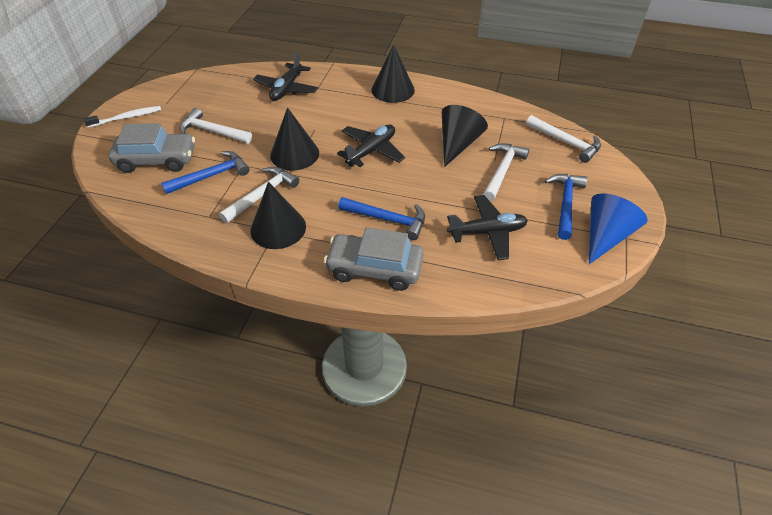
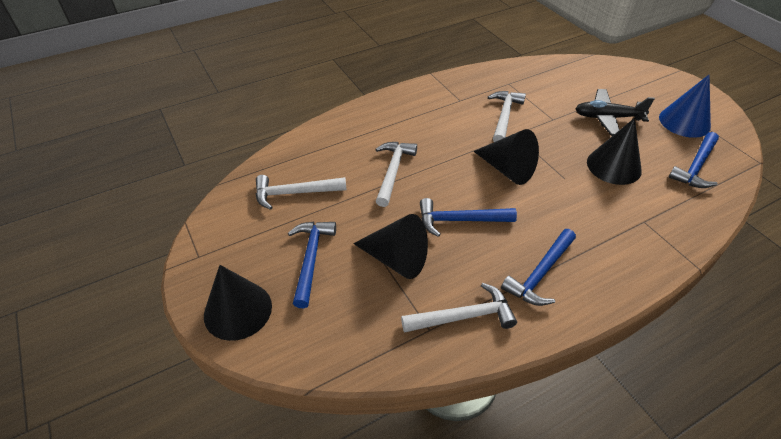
black plane: [253,51,318,101] [337,124,405,167] [447,195,528,260] = 3 -> [575,89,655,136] = 1
blue hammer: [161,151,249,194] [338,197,425,240] [545,174,588,240] = 3 -> [288,222,336,308] [420,198,517,237] [501,229,576,306] [668,132,719,188] = 4
grey car: [109,123,195,173] [324,227,424,291] = 2 -> none = 0
white toothbrush: [84,106,161,128] = 1 -> none = 0

